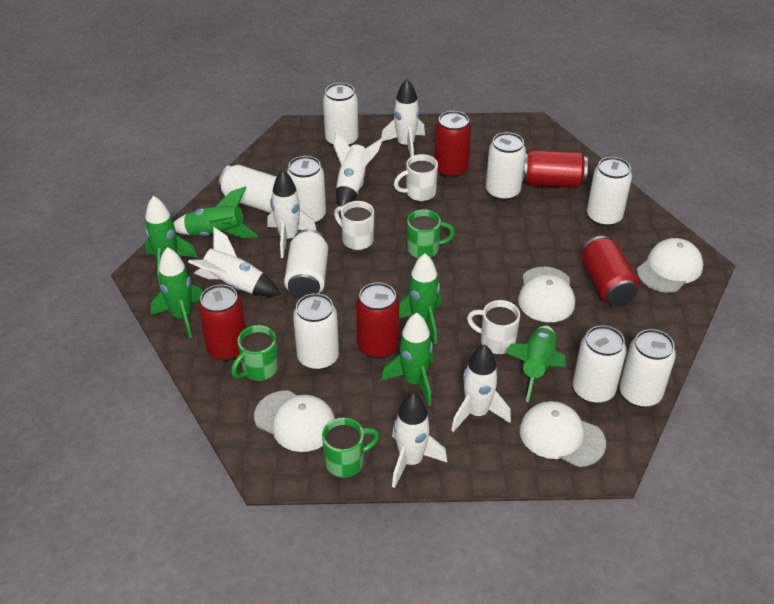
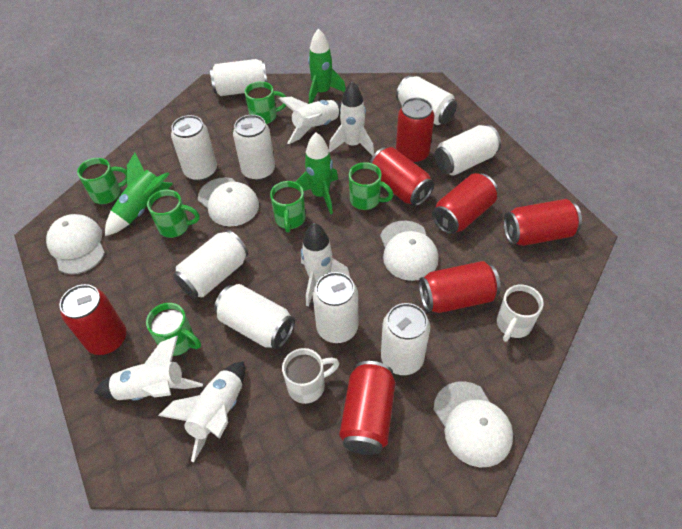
green mug: [231,325,278,381] [322,417,379,478] [407,209,455,259] = 3 -> [77,158,127,204] [146,303,201,356] [147,189,200,238] [245,81,286,124] [270,181,306,232] [349,162,393,210] = 6
green rocket: [145,196,197,286] [151,247,203,338] [173,187,258,238] [381,313,434,406] [399,254,442,345] [505,325,566,402] = 6 -> [105,153,173,236] [295,133,338,215] [308,28,346,104] = 3
red can: [198,284,246,361] [356,282,399,359] [434,111,471,178] [522,150,588,188] [581,236,639,306] = 5 -> [60,284,126,355] [339,361,395,455] [370,147,434,206] [396,98,434,164] [419,261,501,313] [432,173,498,234] [503,199,582,246] = 7
white mug: [334,201,374,250] [394,154,438,201] [467,300,520,354] = 3 -> [282,348,339,404] [497,285,544,342] = 2
white rocket: [188,227,281,296] [267,170,317,258] [334,132,383,206] [381,79,425,157] [392,393,447,488] [451,344,511,432] = 6 -> [94,336,203,401] [158,361,245,462] [279,97,341,144] [301,223,350,306] [329,81,374,156] = 5

